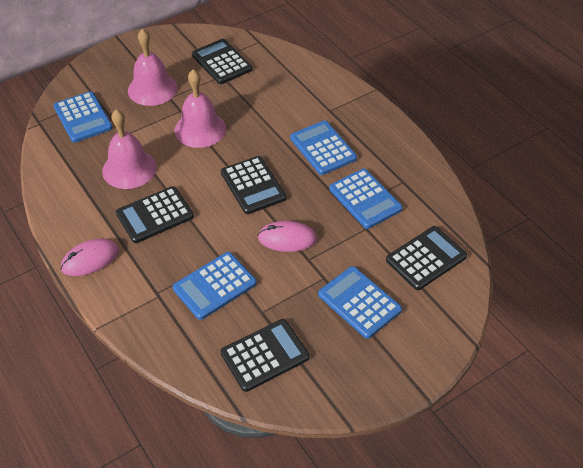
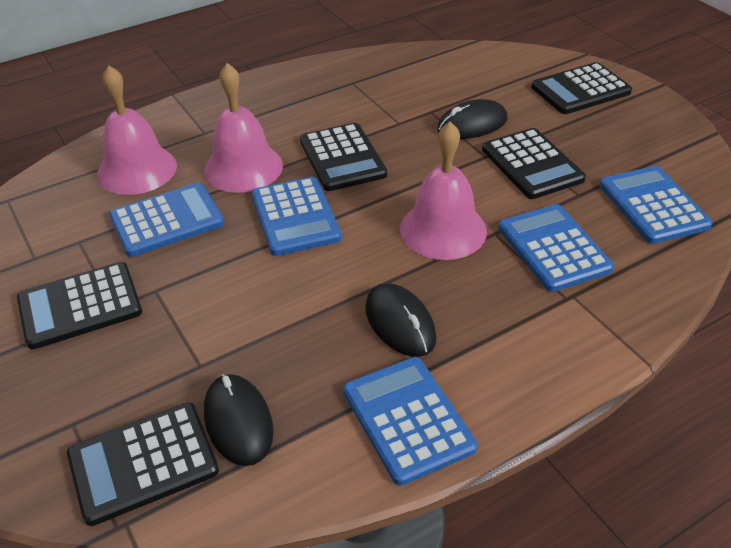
black mouse: none = 0 -> [204,374,274,466] [365,283,437,357] [437,99,508,139] = 3
pink mouse: [61,238,119,276] [258,221,317,252] = 2 -> none = 0

